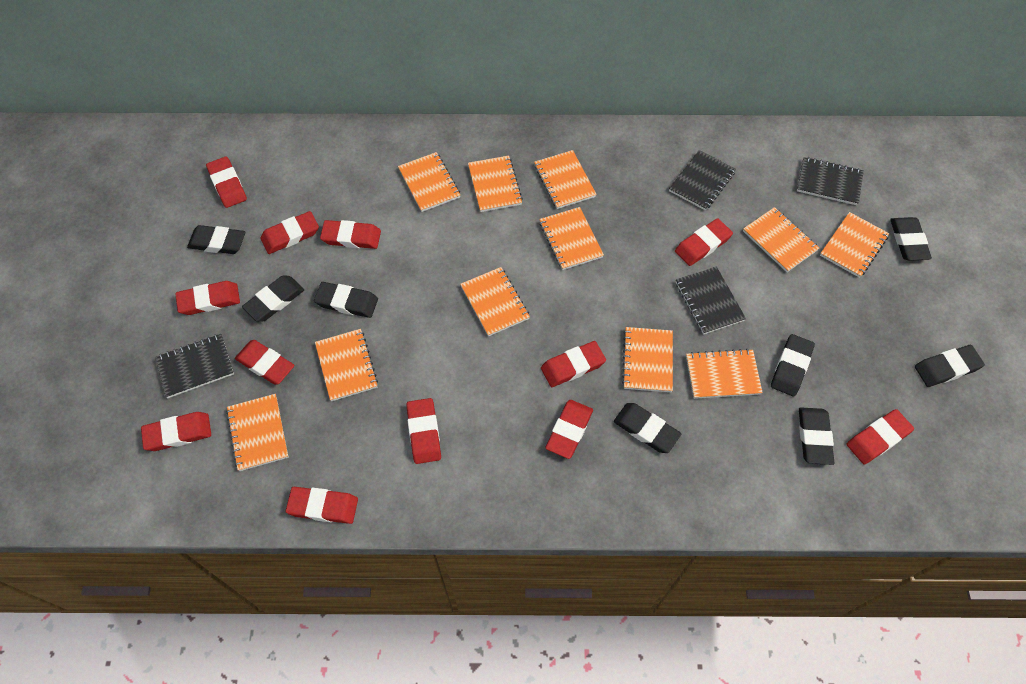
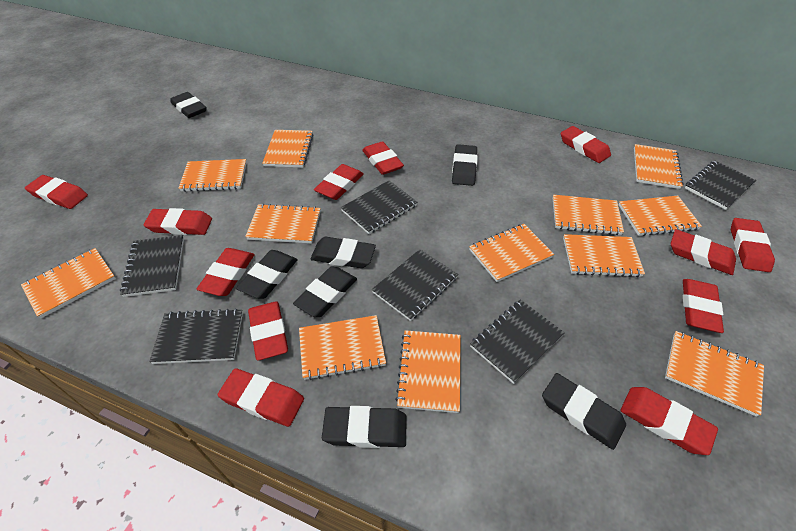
black eraser: [187,225,246,254] [242,275,304,321] [314,282,378,318] [614,403,681,453] [771,334,815,397] [799,407,835,465] [890,217,932,261] [915,345,985,387] = 8 -> [170,92,207,118] [236,250,298,299] [293,266,357,317] [310,237,376,268] [322,406,407,448] [452,144,478,186] [542,373,626,450] = 7
black notebook: [155,334,234,398] [669,150,736,211] [676,267,746,334] [797,157,864,205] = 4 -> [120,235,184,297] [149,308,243,364] [341,180,417,234] [372,249,458,321] [470,299,565,384] [685,161,756,210] = 6
orange notebook: [226,394,288,471] [315,329,378,401] [398,152,460,212] [460,267,530,336] [468,156,523,212] [534,150,597,209] [539,207,604,270] [622,327,673,392] [686,349,763,399] [743,207,819,272] [820,212,889,278] = 11 -> [21,248,116,319] [179,159,247,192] [245,204,321,244] [262,130,313,168] [299,315,386,380] [395,330,461,413] [469,224,554,282] [553,195,624,235] [563,234,645,277] [619,196,702,236] [634,144,684,189] [665,331,764,417] = 12

